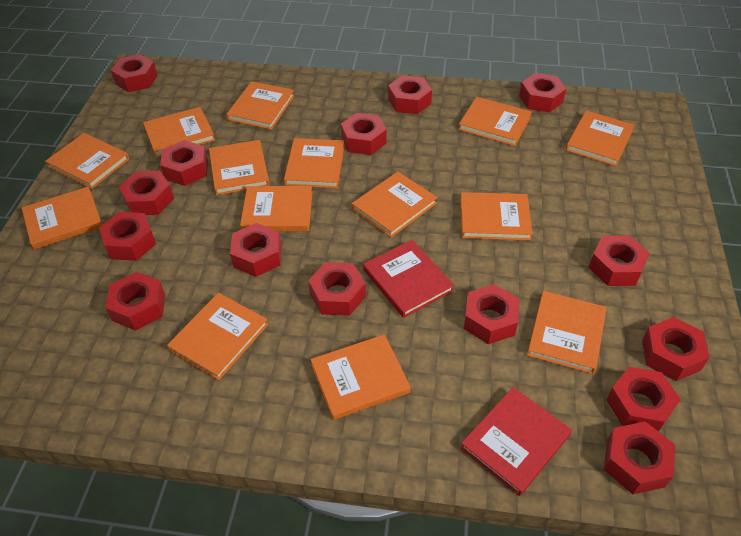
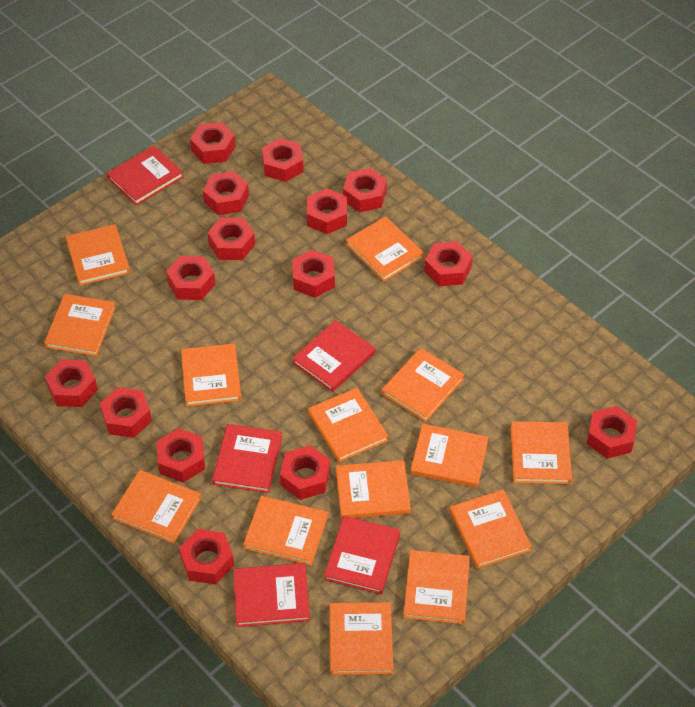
red book: [363,240,454,318] [460,387,572,496] = 2 -> [107,146,184,205] [212,424,282,493] [233,563,310,627] [292,320,375,392] [324,516,400,594] = 5

